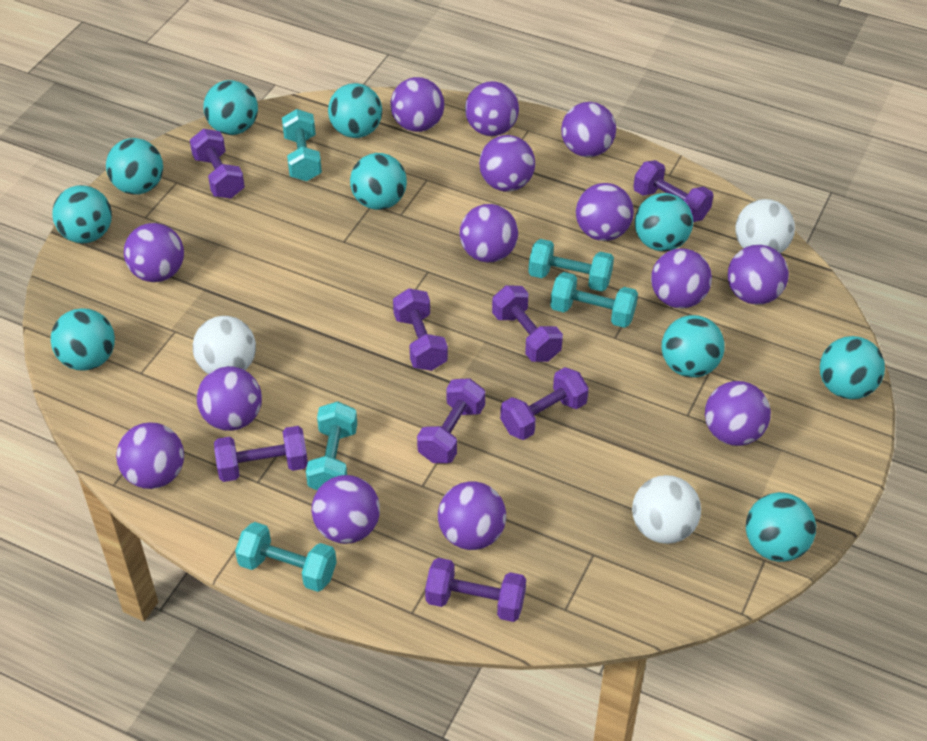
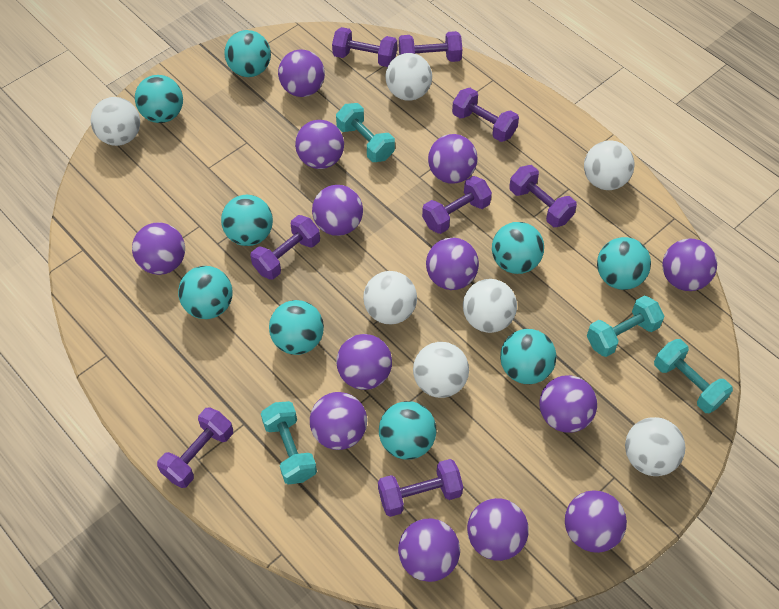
purple ball: [116,422,184,489] [124,223,184,282] [197,366,262,431] [312,475,380,544] [390,77,444,132] [438,482,506,550] [460,204,518,262] [465,81,519,136] [479,135,535,192] [561,102,616,157] [576,183,634,241] [651,248,712,309] [705,381,771,446] [727,245,789,305] = 14 -> [132,222,185,275] [278,49,325,97] [295,120,344,169] [310,392,367,450] [312,185,363,236] [336,334,392,390] [398,518,460,582] [426,238,479,290] [428,134,477,184] [467,498,529,561] [539,375,597,433] [565,490,627,553] [662,238,717,291] = 13
turquoise ball: [51,308,115,371] [52,185,112,243] [106,138,163,195] [203,80,258,135] [328,83,382,138] [350,153,407,210] [635,193,693,251] [662,315,725,378] [746,492,816,562] [820,336,885,399] = 10 -> [135,75,183,123] [178,266,233,319] [221,195,273,246] [224,30,271,77] [269,300,324,355] [379,401,437,460] [492,222,544,274] [500,329,556,384] [597,237,651,290] = 9
turquoise dumbbell: [235,522,337,592] [282,109,322,181] [306,401,357,491] [528,239,614,291] [550,272,638,328] = 5 -> [261,401,317,485] [336,103,395,162] [587,295,664,357] [654,339,733,413] = 4
white ball: [193,316,256,374] [632,475,701,544] [735,199,795,253] = 3 -> [90,97,140,146] [363,271,417,325] [385,53,432,101] [413,342,469,398] [463,279,517,333] [584,140,634,190] [625,417,685,476] = 7

